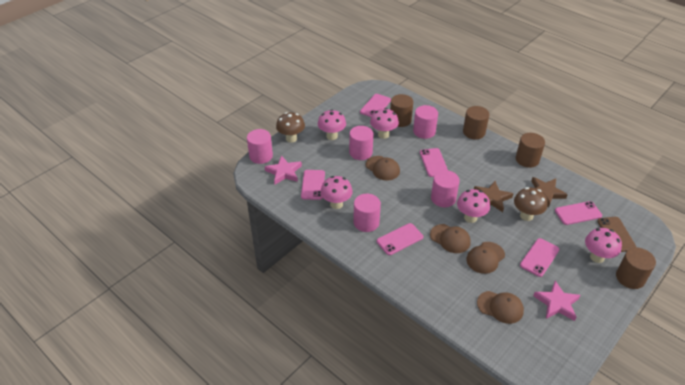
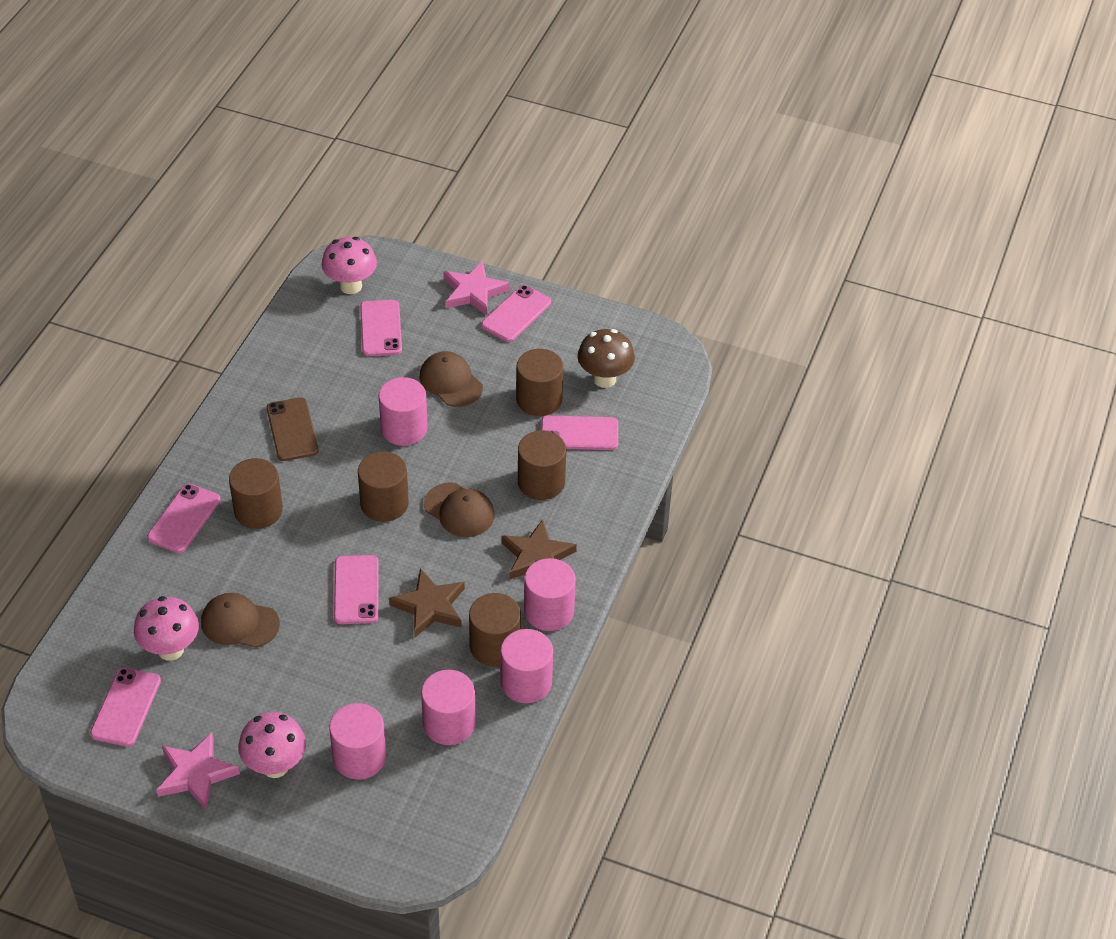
brown cap: [366,156,400,181] [430,224,471,253] [466,242,505,274] [477,291,524,324] = 4 -> [201,593,280,648] [420,351,483,407] [424,482,495,537] = 3
brown cylinder: [390,94,413,127] [463,106,489,139] [516,133,545,168] [616,248,656,289] = 4 -> [229,458,283,529] [358,451,409,522] [469,593,521,667] [516,349,563,416] [518,430,566,500] = 5
brown mushroom: [276,112,305,143] [514,187,547,221] = 2 -> [578,329,635,388] = 1
pink mushroom: [318,109,346,140] [320,176,353,209] [370,108,399,139] [457,189,490,223] [585,228,622,263] = 5 -> [134,596,199,661] [238,712,306,778] [321,237,377,294] = 3

